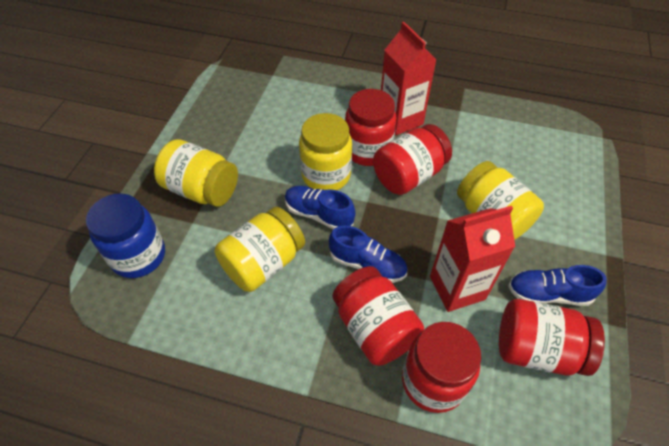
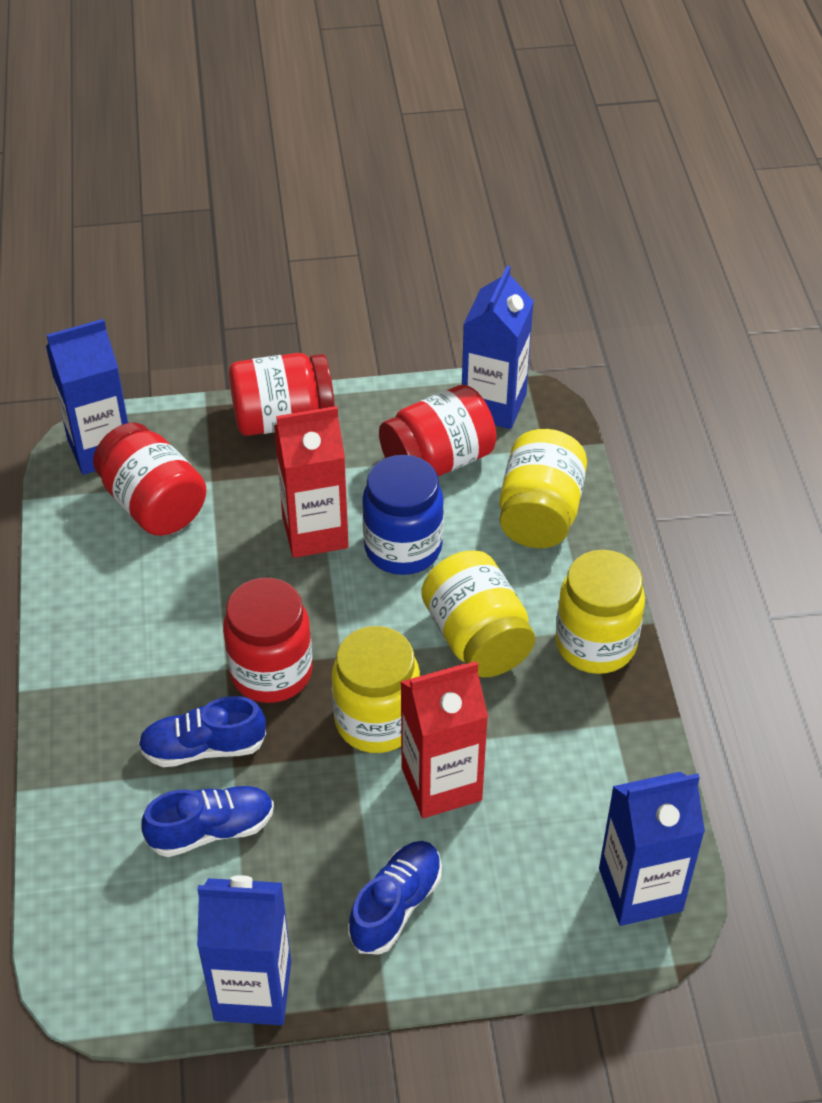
blue carton: none = 0 -> [46,319,128,475] [197,875,291,1025] [462,265,534,429] [599,772,705,926] = 4
red jar: [332,266,424,366] [345,89,396,166] [373,124,452,195] [402,322,481,413] [499,299,605,376] = 5 -> [93,422,207,536] [223,578,313,703] [229,353,335,436] [379,385,496,477] = 4

